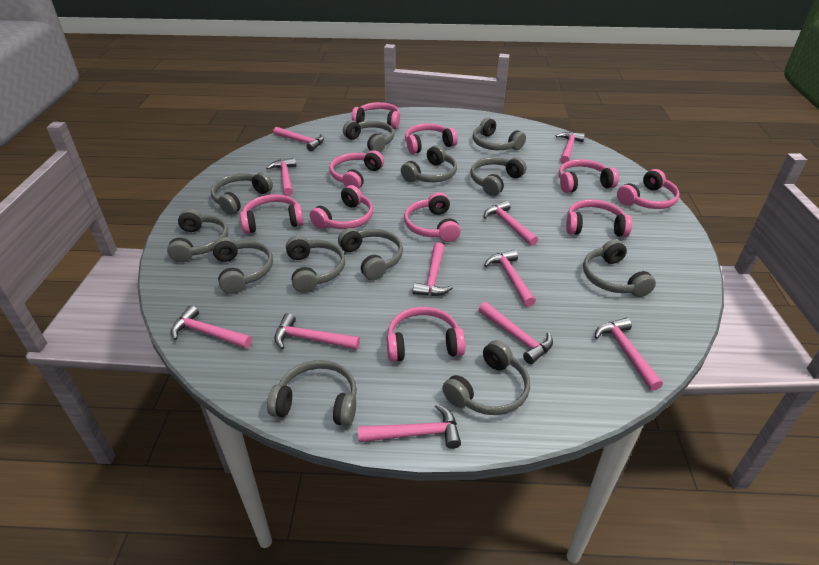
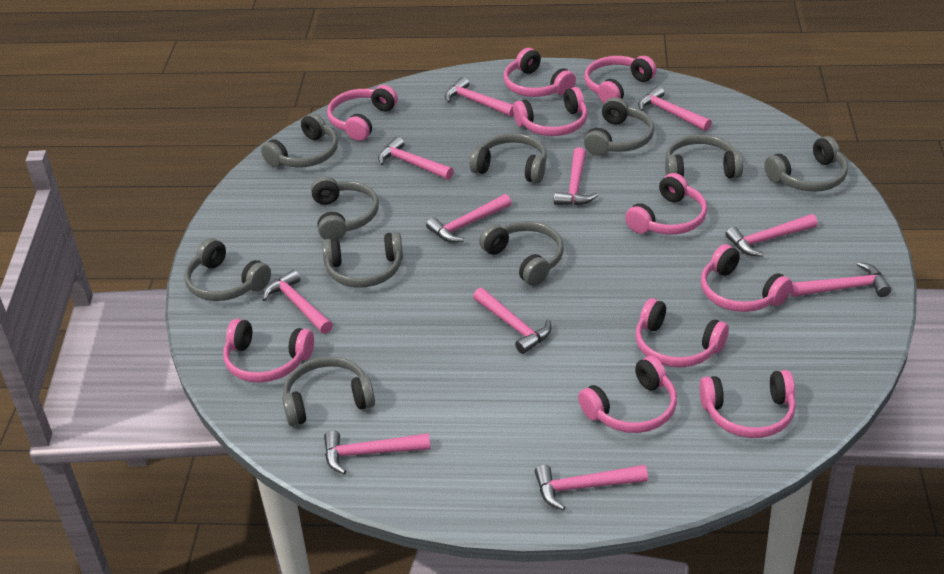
grey headphones: [167,209,228,262] [211,172,273,215] [212,237,273,294] [267,360,357,426] [286,236,345,293] [338,228,403,280] [343,120,394,152] [401,145,457,182] [442,340,530,415] [470,157,527,196] [473,118,526,150] [583,239,656,297] = 12 -> [184,238,271,301] [261,113,338,168] [282,356,375,426] [311,176,379,240] [322,232,403,288] [470,133,547,183] [479,221,564,286] [584,97,654,156] [665,135,743,178] [764,136,848,192] = 10

